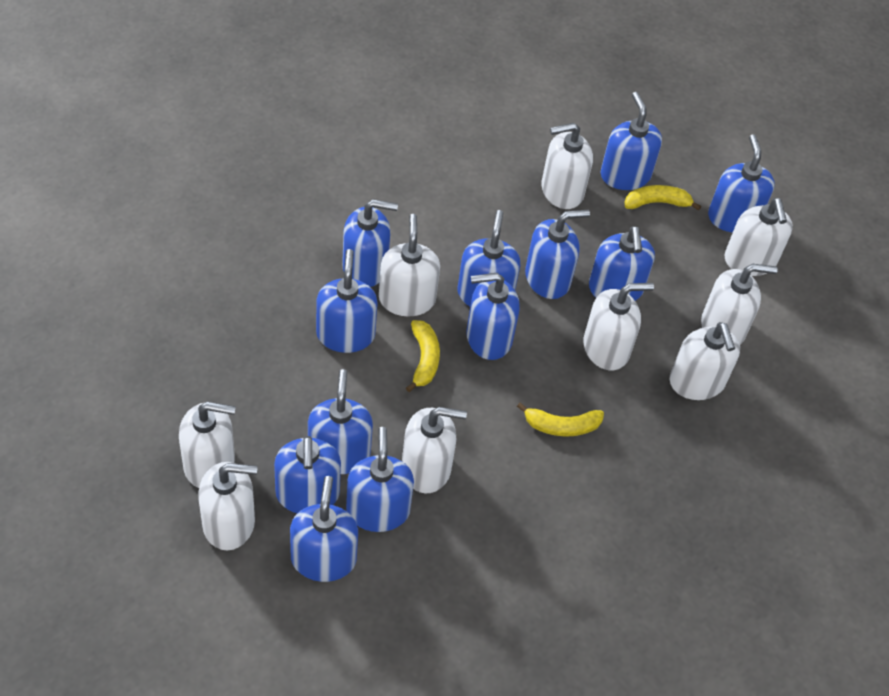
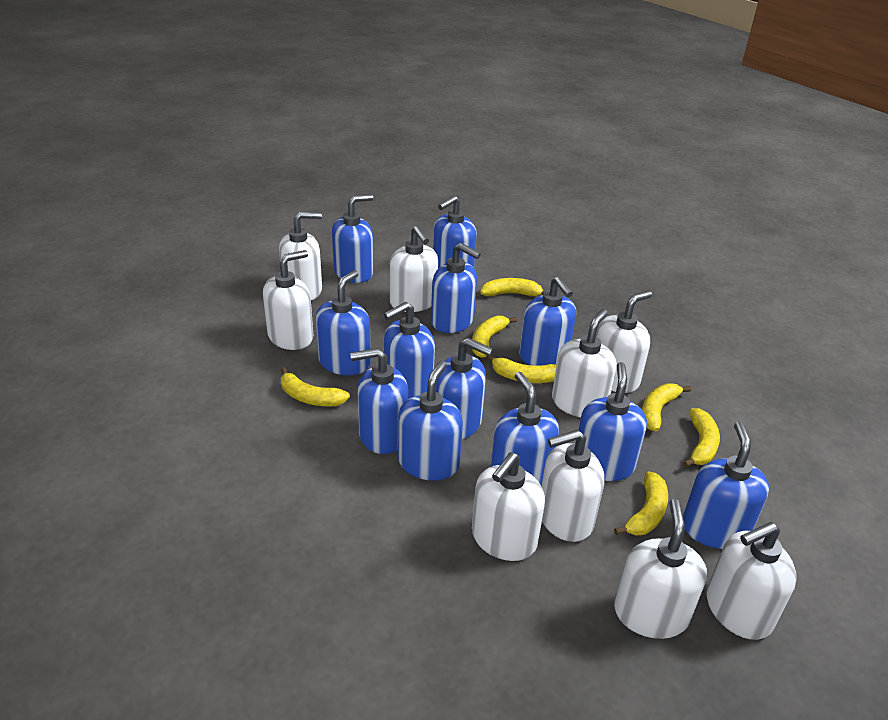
yellow banana: [406,320,440,392] [517,402,604,437] [625,185,701,211] = 3 -> [281,367,350,407] [472,316,517,357] [480,278,545,296] [486,355,556,383] [614,471,668,536] [642,383,691,431] [683,408,720,467] = 7

